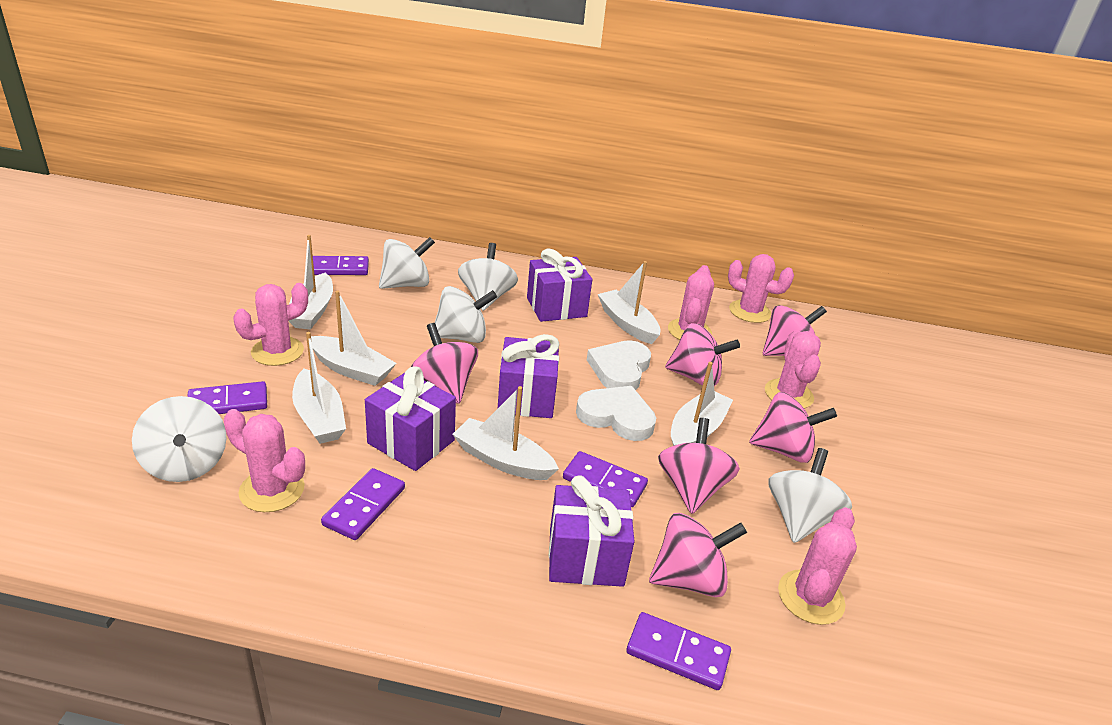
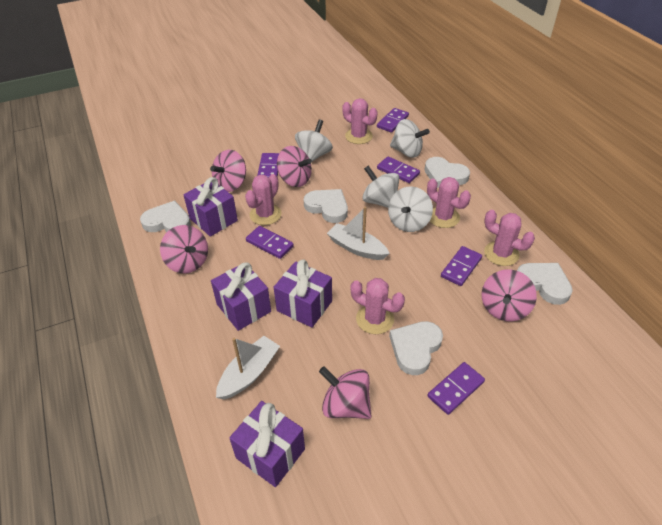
pink cactus: [223,409,305,512] [233,283,308,366] [668,265,714,340] [728,254,794,323] [765,330,821,409] [778,508,857,625] = 6 -> [245,174,282,225] [343,98,377,144] [350,278,405,334] [427,177,471,228] [484,210,535,266] = 5
pink spinning top: [411,323,478,404] [649,513,747,597] [658,418,740,514] [665,323,740,386] [749,392,837,463] [763,305,827,356] = 6 -> [160,225,208,273] [210,150,246,192] [277,146,312,187] [319,366,372,419] [482,269,537,321] = 5
purple domino: [187,381,267,414] [313,256,369,275] [321,468,405,540] [563,451,648,507] [626,612,731,690] = 5 -> [246,226,294,259] [257,153,279,178] [377,108,409,132] [377,156,420,183] [427,362,485,415] [441,246,482,286] = 6
white boat: [289,235,333,329] [292,332,346,444] [311,290,396,386] [452,386,559,480] [598,261,660,344] [671,362,733,446] = 6 -> [216,336,280,399] [327,207,390,260] = 2
white heart: [576,386,656,441] [587,340,651,390] = 2 -> [140,201,191,232] [304,189,348,223] [389,321,443,375] [425,157,470,188] [517,263,573,305] = 5
white spinning top: [132,396,227,482] [379,237,435,289] [435,286,497,343] [458,243,518,311] [768,448,852,543] = 5 -> [295,120,333,162] [362,166,399,208] [388,186,433,232] [390,119,430,158] = 4

